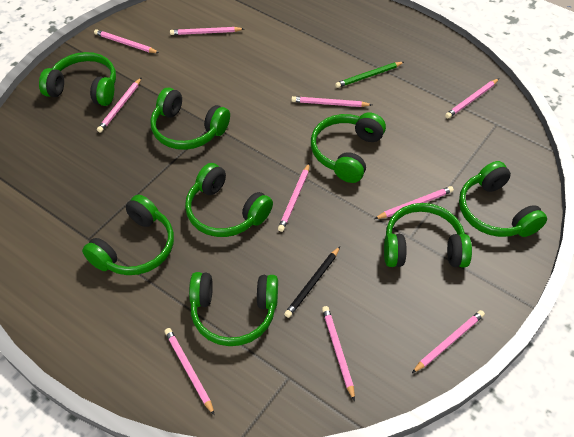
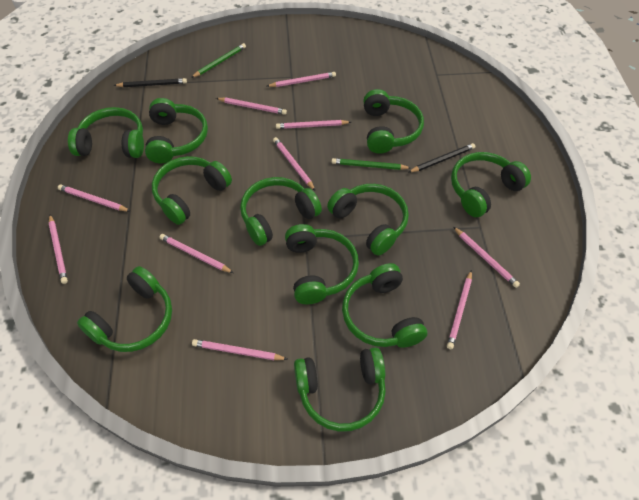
black pencil: [284,246,340,318] = 1 -> [113,78,187,87] [408,143,475,173] = 2
green headphones: [39,52,116,106] [82,195,174,275] [150,87,230,150] [185,163,273,237] [189,272,278,346] [311,113,386,183] [384,203,472,268] [459,161,547,237] = 8 -> [68,107,144,158] [77,266,172,352] [145,98,208,163] [152,156,232,225] [240,177,322,246] [285,224,359,304] [294,347,386,432] [327,184,409,256] [342,263,427,348] [363,89,424,154] [451,152,531,217] = 11
green pencil: [335,62,404,88] = 1 -> [191,43,246,78] [332,158,411,170] = 2

